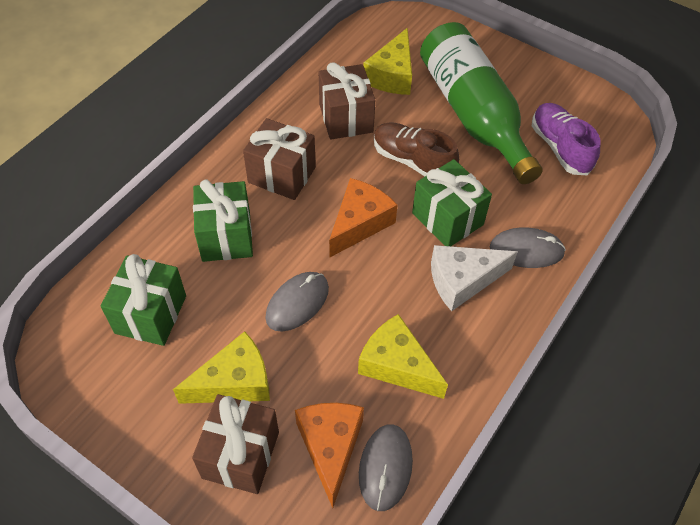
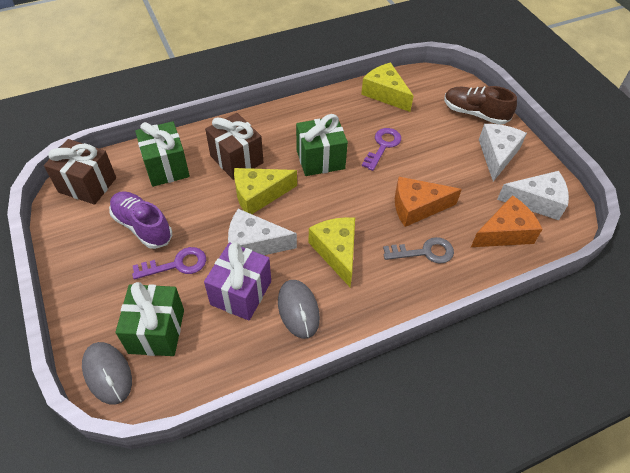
brown gift: [192,394,279,494] [243,118,316,200] [319,62,375,140] = 3 -> [44,139,116,205] [205,113,264,180] = 2
green bottle: [420,22,543,184] = 1 -> none = 0
grey key: none = 0 -> [383,237,454,264] = 1
grey mouse: [265,272,329,332] [359,424,413,511] [490,228,566,268] = 3 -> [82,342,132,405] [278,280,320,339] = 2
purple gift: none = 0 -> [204,242,271,321] = 1
purple key: none = 0 -> [132,247,206,280] [362,128,401,171] = 2
white cheese: [431,245,518,311] = 1 -> [228,209,297,255] [479,124,527,182] [497,171,569,220] = 3

